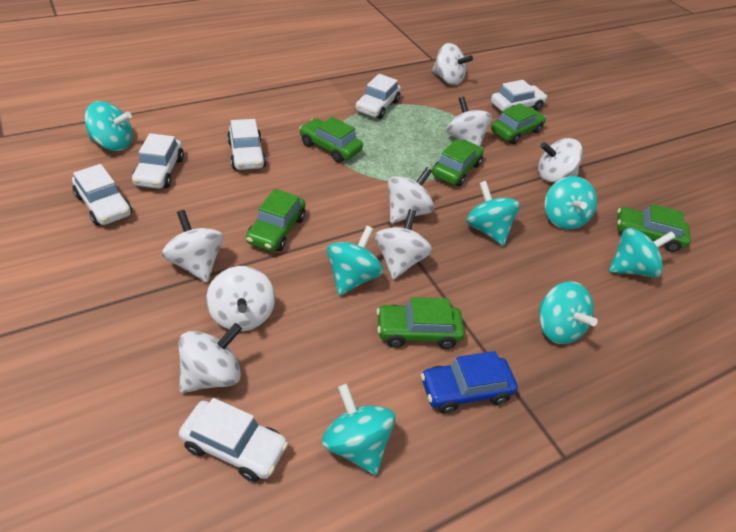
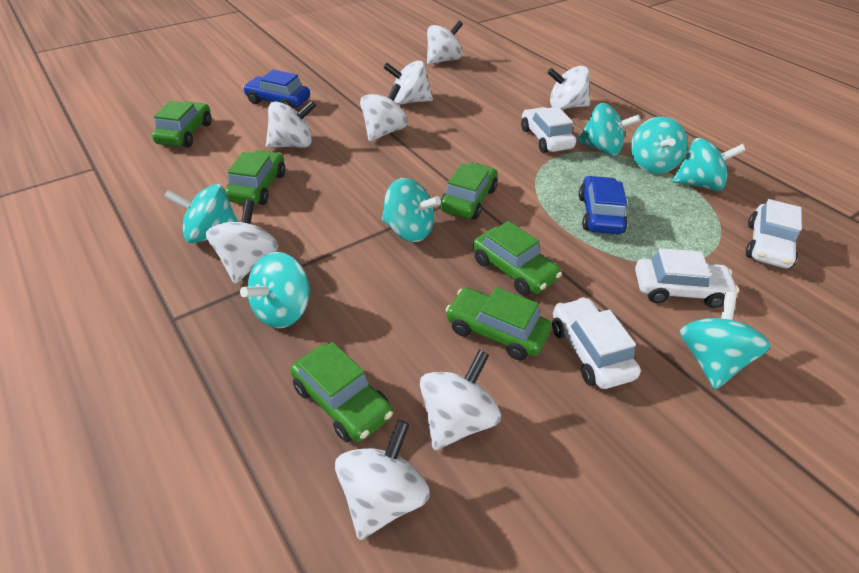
blue car: [421,351,518,414] = 1 -> [243,70,310,109] [579,176,627,234] = 2
white car: [72,164,132,226] [132,133,184,189] [179,398,288,482] [227,119,266,170] [355,74,401,119] [491,80,547,112] = 6 -> [521,107,576,153] [552,297,641,389] [635,248,739,308] [746,199,802,269] = 4

